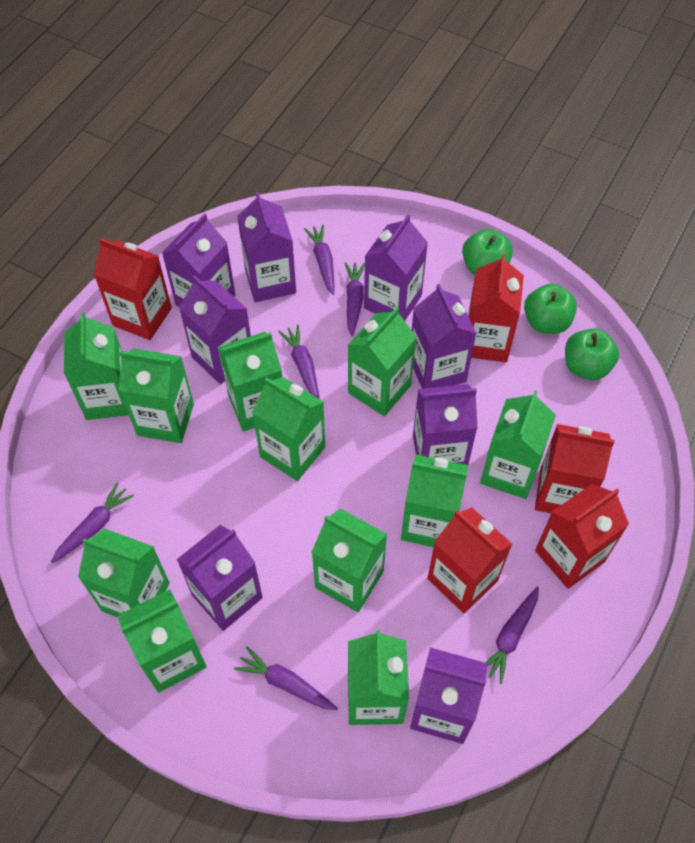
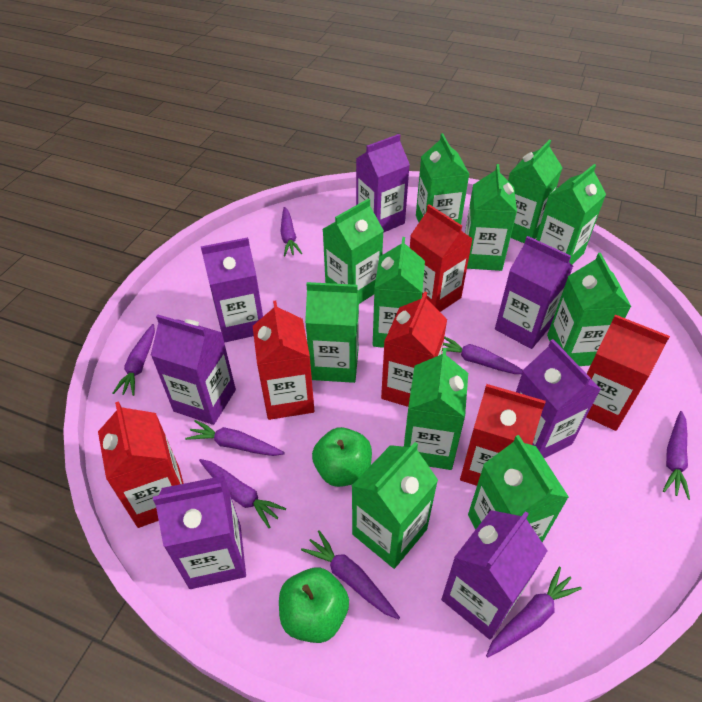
green apple: [462,229,513,275] [524,284,577,334] [565,328,619,380] = 3 -> [279,568,349,643] [312,427,372,487] = 2
purple carrot: [51,482,134,564] [234,646,338,710] [278,325,319,399] [304,224,334,295] [345,262,365,336] [485,586,539,684] = 6 -> [113,324,155,396] [185,420,285,456] [199,459,286,528] [280,207,302,256] [301,530,400,619] [442,336,523,374] [486,567,582,657] [663,411,690,500] = 8
purple carton: [162,213,235,307] [177,525,263,631] [179,275,251,384] [237,192,296,302] [364,214,428,321] [410,648,488,744] [412,284,477,389] [413,384,478,465] = 8 -> [151,315,236,425] [153,476,246,589] [201,237,263,342] [356,134,410,233] [441,510,547,639] [495,236,573,349] [516,339,601,458] = 7
red carton: [93,238,172,340] [427,507,512,613] [468,254,524,363] [535,424,615,513] [535,484,629,589] = 5 -> [98,401,184,528] [253,301,314,420] [381,291,447,407] [410,204,473,312] [460,384,546,486] [587,315,670,431] = 6

